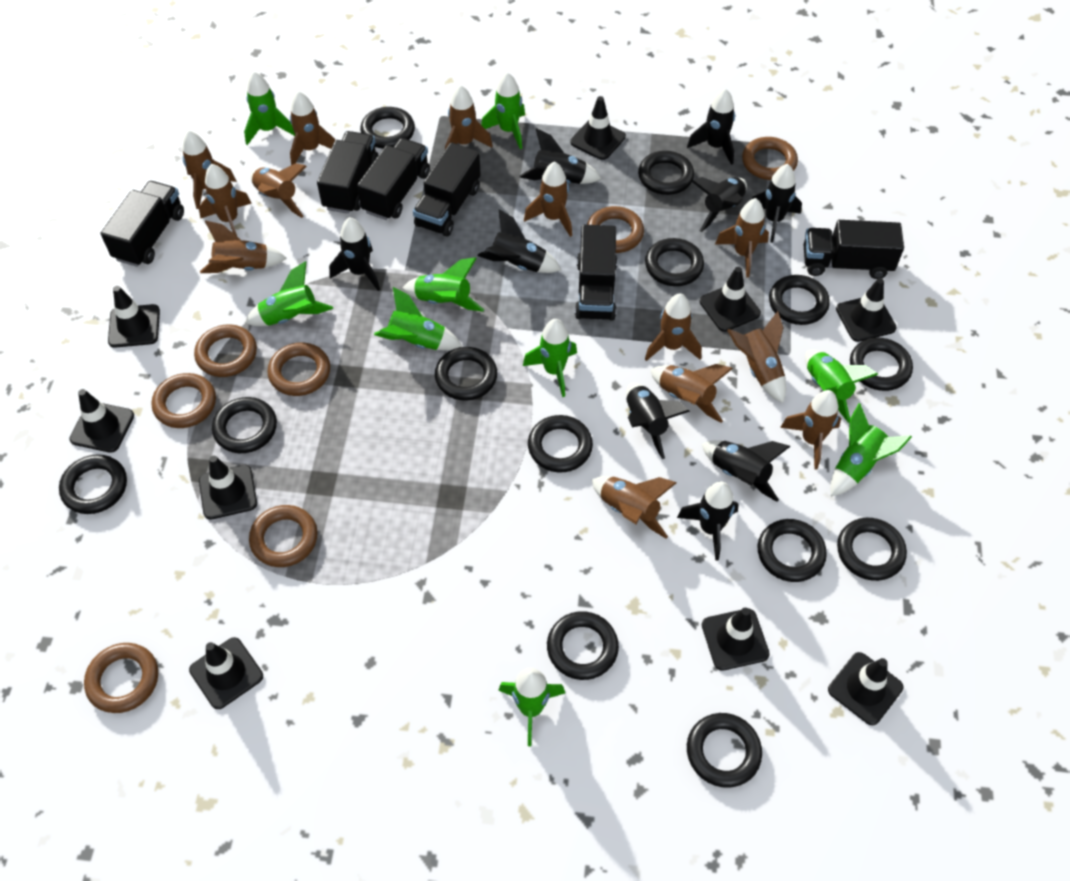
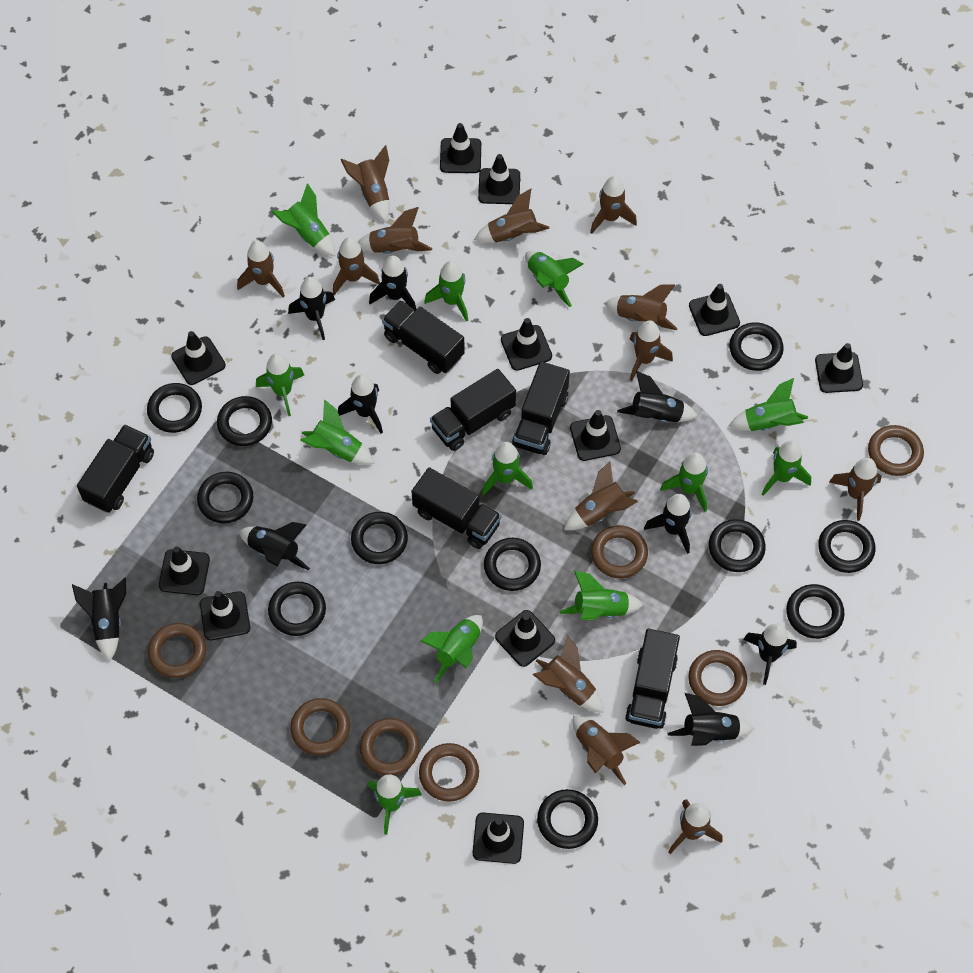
black ring: [59,454,127,514] [212,397,277,453] [360,107,415,149] [435,347,497,401] [528,415,593,472] [547,611,619,680] [638,151,694,195] [645,238,704,286] [687,713,762,788] [758,519,827,582] [769,275,830,325] [837,518,907,581] [850,337,913,391] = 13 -> [147,383,202,433] [197,472,253,523] [217,396,272,446] [268,582,326,636] [351,512,408,564] [484,538,541,591] [537,789,598,849] [709,519,766,572] [729,322,784,371] [786,584,844,639] [818,520,875,573] = 11
black traffic cone: [69,389,134,453] [108,286,160,348] [189,637,263,709] [199,456,257,520] [570,96,626,160] [700,267,761,332] [702,608,770,671] [828,652,903,725] [836,278,897,342] = 9 -> [159,547,210,595] [171,331,226,385] [200,591,250,640] [440,123,481,173] [473,813,524,864] [478,154,520,204] [495,610,555,667] [501,318,552,371] [570,410,621,461] [689,284,740,336] [815,343,863,393] = 11
green rocket: [244,72,295,145] [245,261,333,326] [374,287,462,350] [403,257,484,312] [481,73,525,149] [498,668,565,746] [523,319,577,397] [805,350,878,423] [830,403,912,497] = 9 -> [256,353,304,416] [271,183,335,256] [300,399,374,465] [367,774,422,835] [421,615,483,683] [424,261,468,322] [482,442,533,495] [525,251,583,307] [559,570,643,620] [660,452,708,512] [729,378,808,431] [762,440,811,496] = 12

